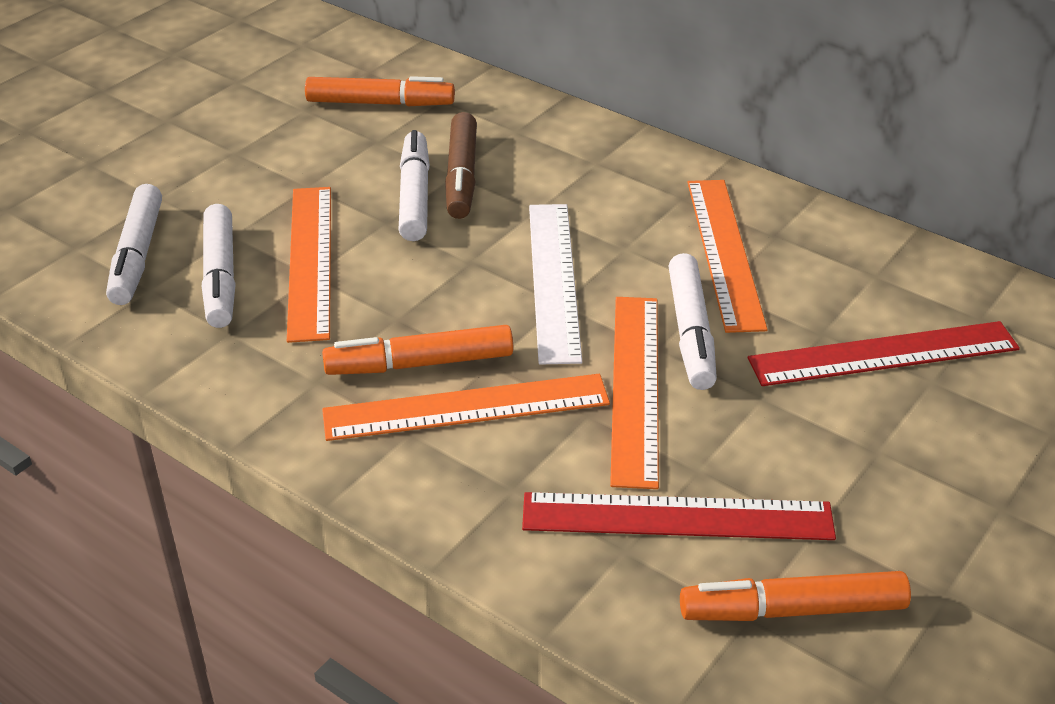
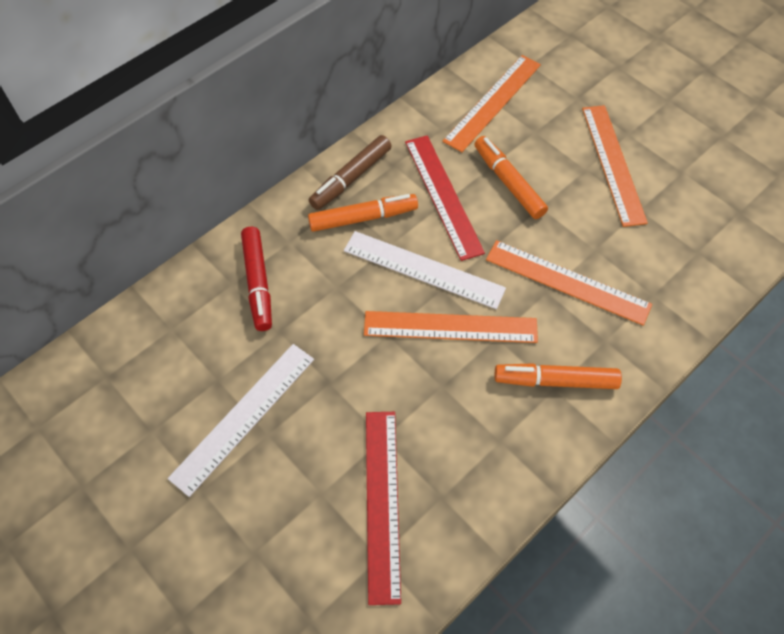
red marker: none = 0 -> [241,227,272,331] = 1
white marker: [106,184,162,305] [202,204,236,328] [399,130,430,241] [668,253,717,390] = 4 -> none = 0
white ruler: [529,204,582,364] = 1 -> [168,344,314,497] [344,231,506,309] = 2

